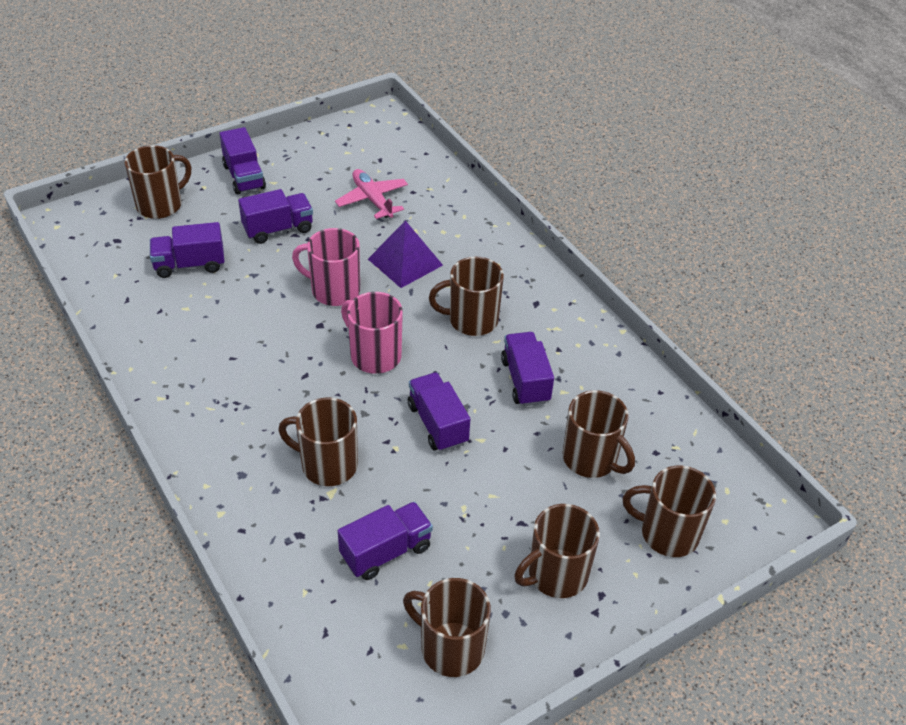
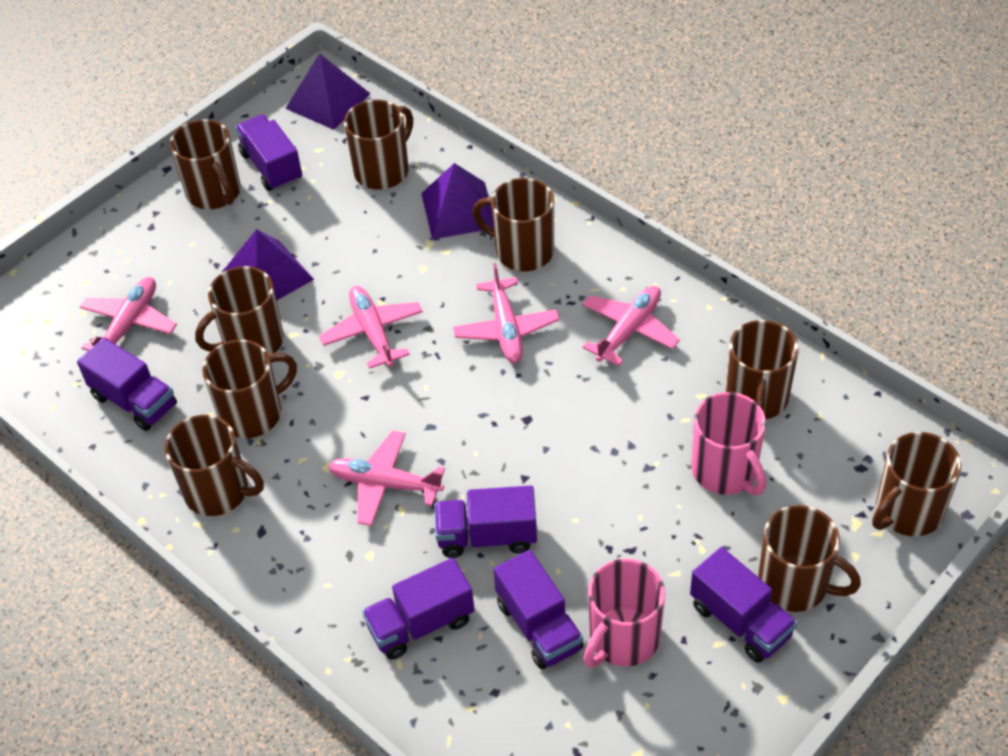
brown mug: [125,145,191,219] [278,398,358,486] [403,578,491,677] [429,257,504,336] [515,504,600,598] [563,390,635,478] [623,466,716,557] = 7 -> [164,415,264,516] [170,119,241,209] [195,266,284,355] [202,340,297,438] [344,99,413,190] [472,178,554,271] [725,320,799,419] [758,505,861,612] [872,432,962,536] = 9
pink plane: [335,169,408,219] = 1 -> [80,277,177,351] [319,286,423,369] [328,430,445,526] [453,263,559,363] [582,286,680,366] = 5
purple pyramid: [368,220,443,288] = 1 -> [222,229,314,300] [285,53,371,130] [421,163,494,239] = 3

